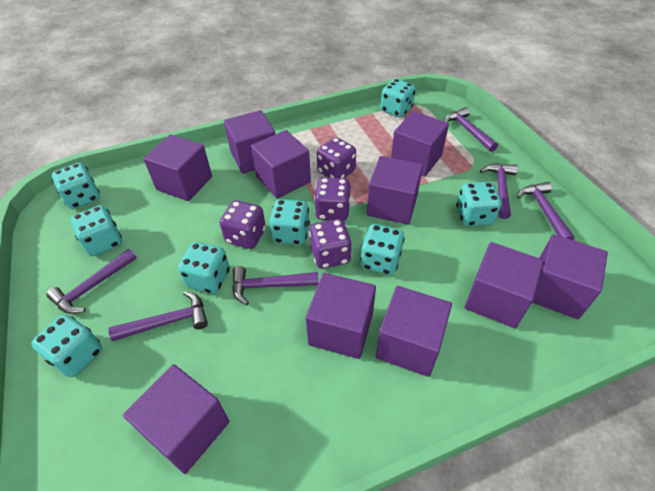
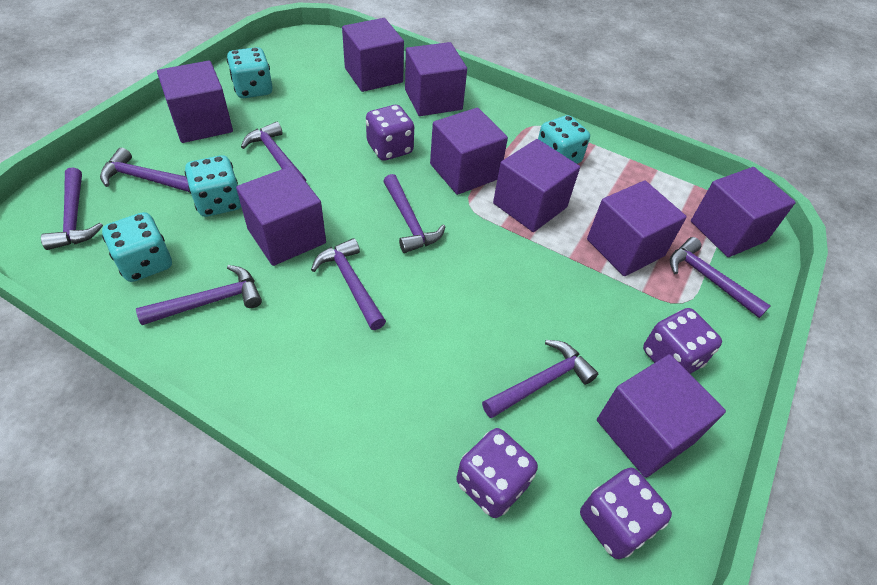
purple cube: [123,364,230,474] [143,134,212,201] [224,110,275,174] [251,130,311,199] [306,273,376,359] [367,156,423,225] [376,286,452,377] [391,111,449,177] [465,242,544,328] [532,234,608,319] = 10 -> [157,61,233,143] [236,166,326,266] [342,18,404,92] [405,42,467,116] [430,108,508,195] [493,139,580,232] [587,180,687,276] [597,354,726,478] [691,167,796,257] = 9
purple hammer: [46,249,137,314] [109,291,208,341] [232,266,319,305] [445,107,498,152] [480,163,518,219] [517,182,575,240] = 6 -> [41,167,103,250] [100,148,189,192] [136,265,262,325] [241,122,306,181] [311,238,386,330] [383,174,445,253] [482,340,598,418] [670,237,771,318] = 8
turquoise dice: [31,314,102,378] [52,163,100,209] [71,205,122,256] [178,242,230,294] [269,199,310,245] [360,224,405,275] [381,79,416,117] [456,182,502,226] = 8 -> [102,212,172,282] [185,155,241,217] [227,47,273,98] [538,115,590,164] = 4

